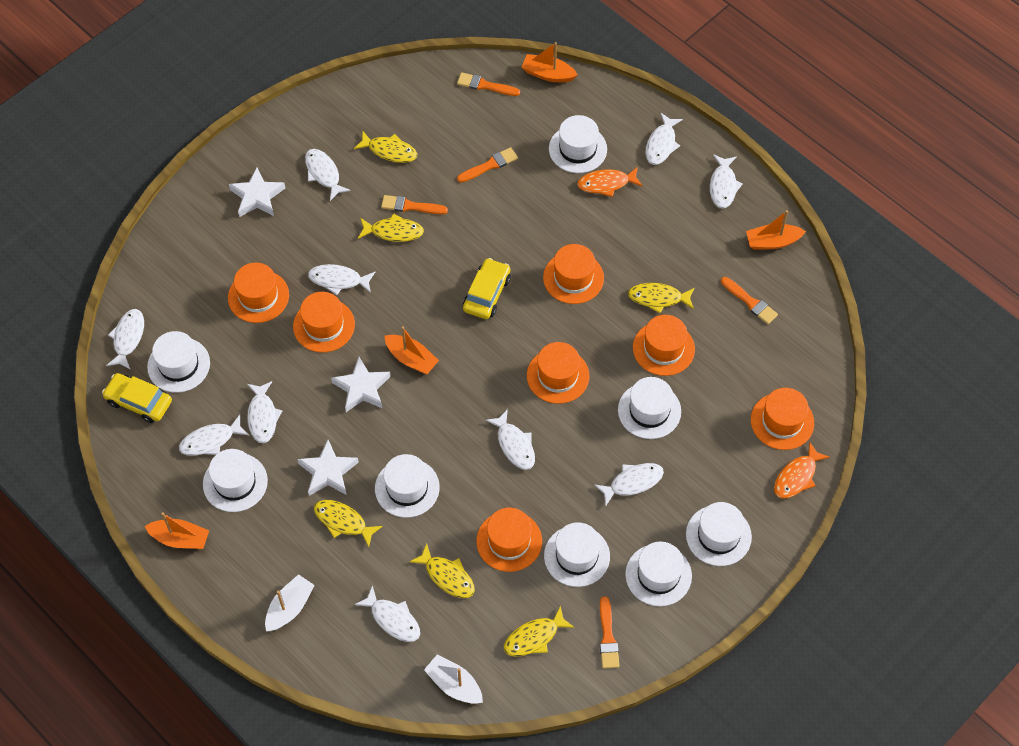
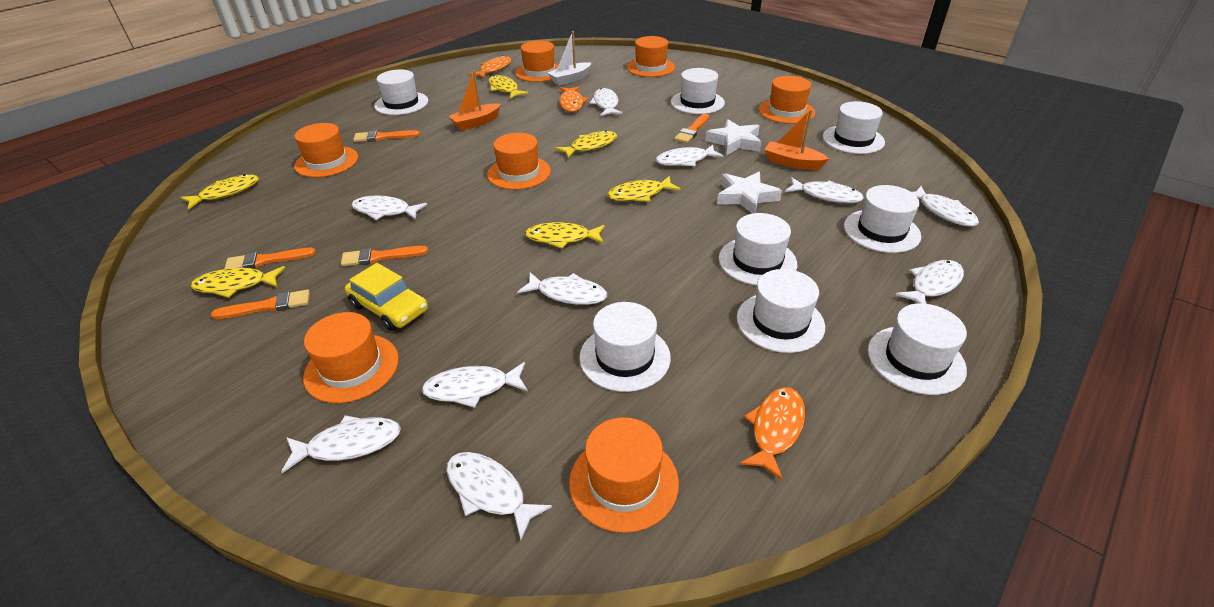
orange boat: [144,512,209,549] [384,326,439,374] [522,42,578,82] [746,210,806,249] = 4 -> [448,71,501,131] [764,110,829,170] = 2
orange fish: [577,167,643,197] [774,442,830,499] = 2 -> [469,56,511,78] [559,86,589,112] [740,387,805,480] = 3
white boat: [265,574,315,631] [424,654,483,704] = 2 -> [548,31,591,86] = 1
white star: [229,168,285,217] [297,440,359,496] [331,357,391,412] = 3 -> [705,119,761,155] [717,172,782,214] = 2
yellow car: [102,373,172,423] [463,258,511,319] = 2 -> [345,263,428,331] = 1

